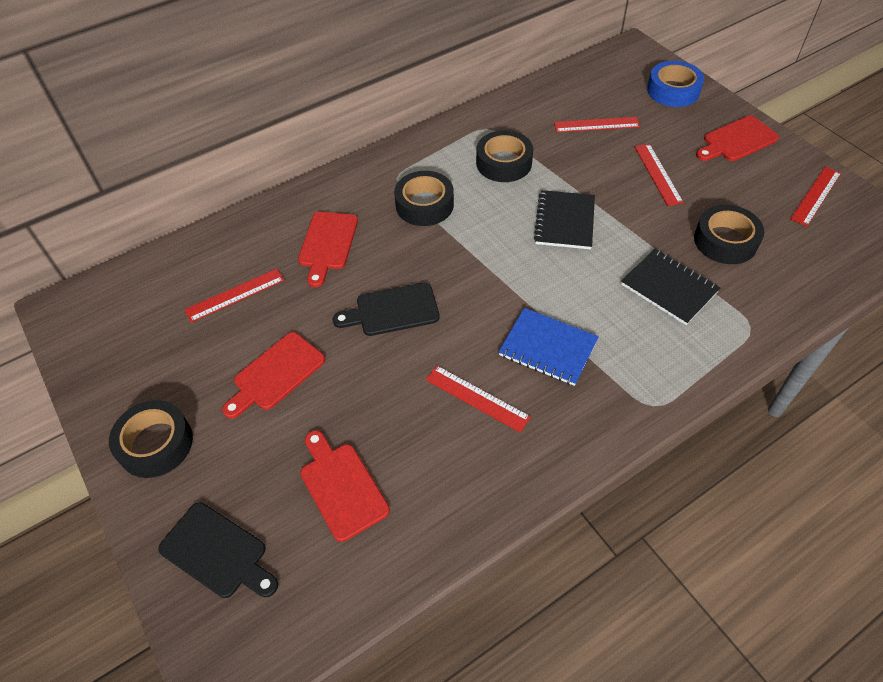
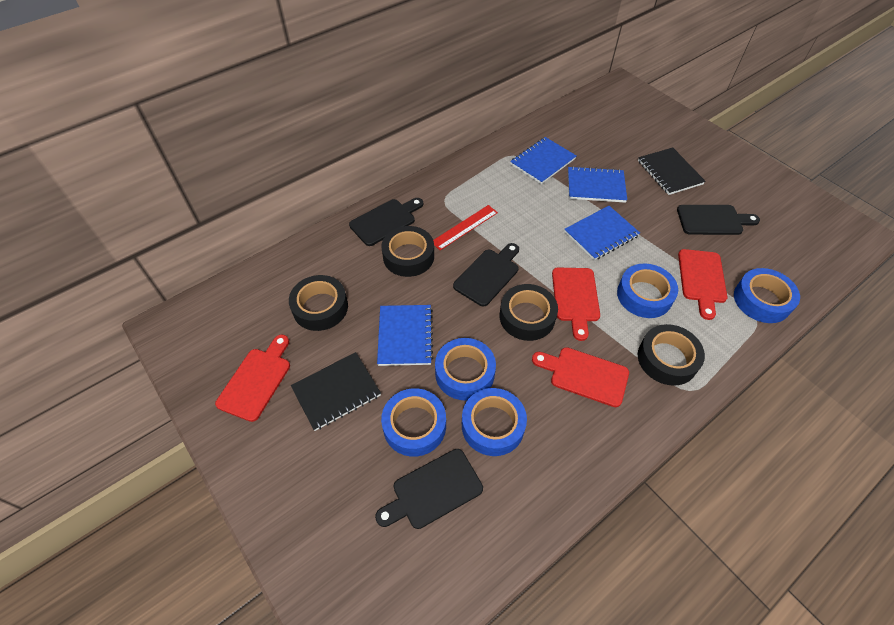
black cutting board: [158,502,278,598] [333,282,440,336] = 2 -> [349,198,423,246] [375,449,483,529] [453,243,519,306] [677,205,760,235] = 4
blue notebook: [499,308,599,386] = 1 -> [377,305,433,366] [510,137,576,184] [564,206,640,260] [568,166,627,203] = 4
blue tape: [647,61,704,107] = 1 -> [381,388,446,457] [435,338,496,401] [462,388,527,456] [617,264,678,318] [734,268,800,323] = 5
red ruler: [184,269,284,322] [426,366,531,433] [554,117,640,132] [635,144,684,206] [790,167,841,226] = 5 -> [433,205,498,250] = 1

